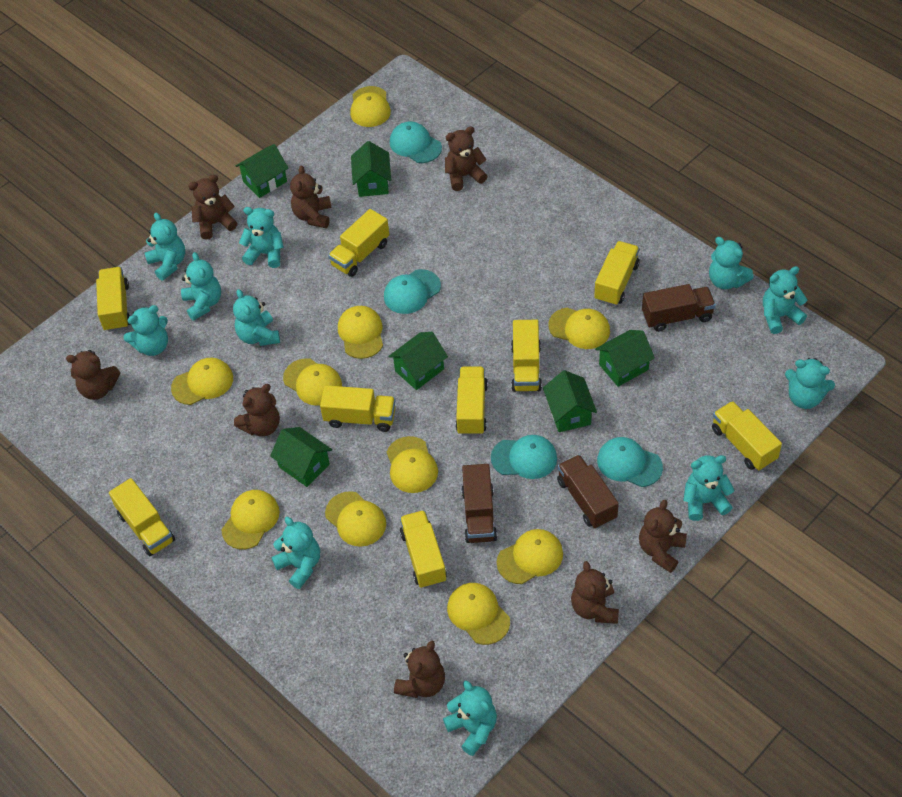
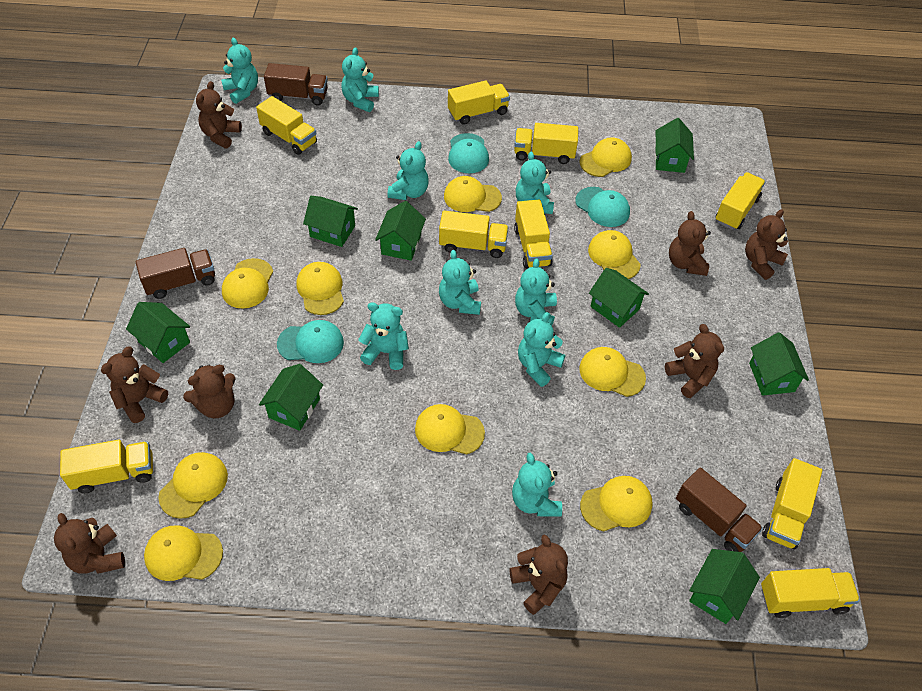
green house: [236,144,288,198] [270,427,332,487] [351,141,391,197] [388,332,448,390] [543,370,597,432] [595,330,655,387] = 6 -> [126,302,190,363] [259,364,323,431] [303,196,358,247] [375,201,426,261] [589,268,649,328] [655,118,694,173] [689,549,760,624] [749,332,809,396] = 8
turquoise cap: [384,269,441,314] [390,121,442,163] [491,435,557,479] [597,437,663,487] = 4 -> [277,320,344,363] [448,133,489,173] [575,187,630,227] = 3
turquoise teddy bear: [124,305,168,356] [145,213,185,281] [181,252,221,321] [233,289,280,346] [239,207,284,268] [271,517,320,589] [443,681,497,756] [683,455,735,521] [709,237,754,289] [763,266,808,334] [785,358,835,409] = 11 -> [221,38,258,104] [341,47,379,112] [358,302,409,370] [387,141,429,200] [439,250,481,315] [512,453,562,517] [515,258,557,326] [516,151,554,214] [518,312,565,387] = 9

